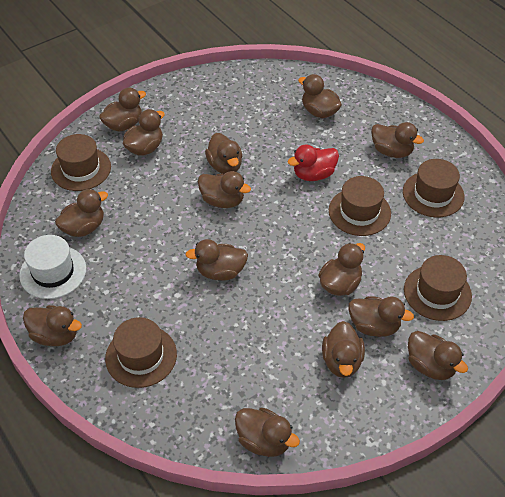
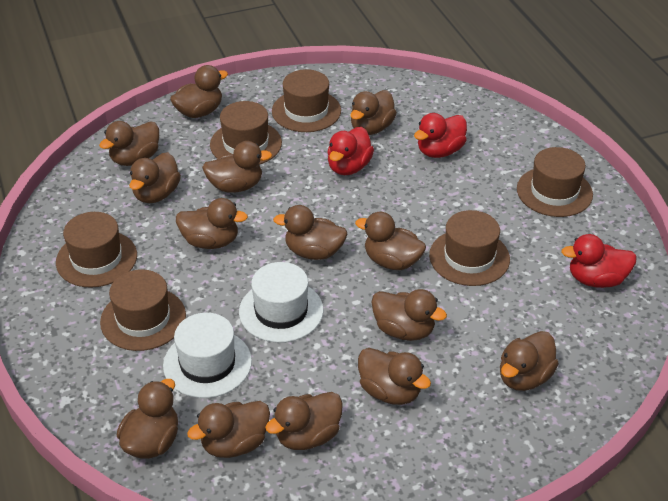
brown hat: [51,134,111,191] [105,317,177,388] [329,176,391,236] [403,159,465,218] [404,255,472,321] = 5 -> [56,212,137,288] [100,269,186,351] [210,101,282,165] [272,69,341,132] [429,210,510,286] [517,147,593,217] = 6
red duck: [288,145,339,181] = 1 -> [327,127,374,175] [414,113,467,158] [561,234,637,288] = 3
white hat: [19,235,86,299] = 1 -> [163,313,252,398] [239,262,323,343] = 2

